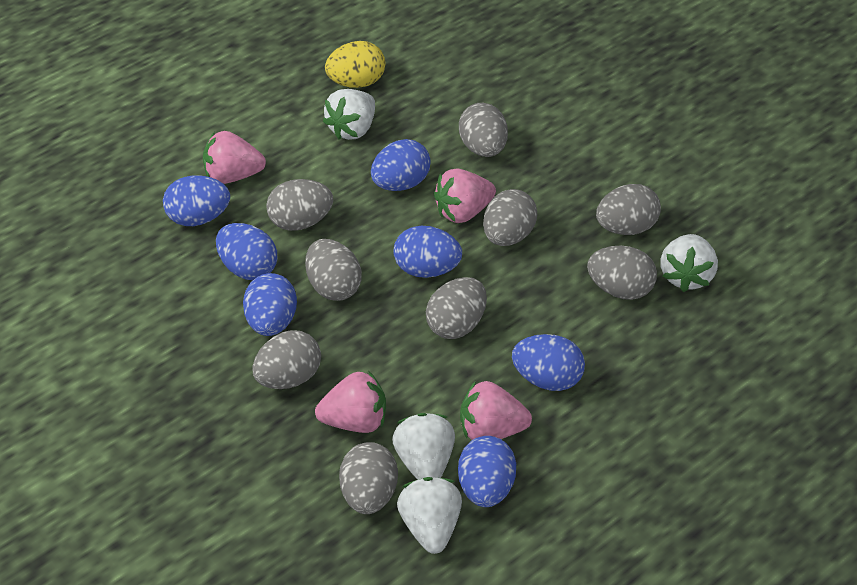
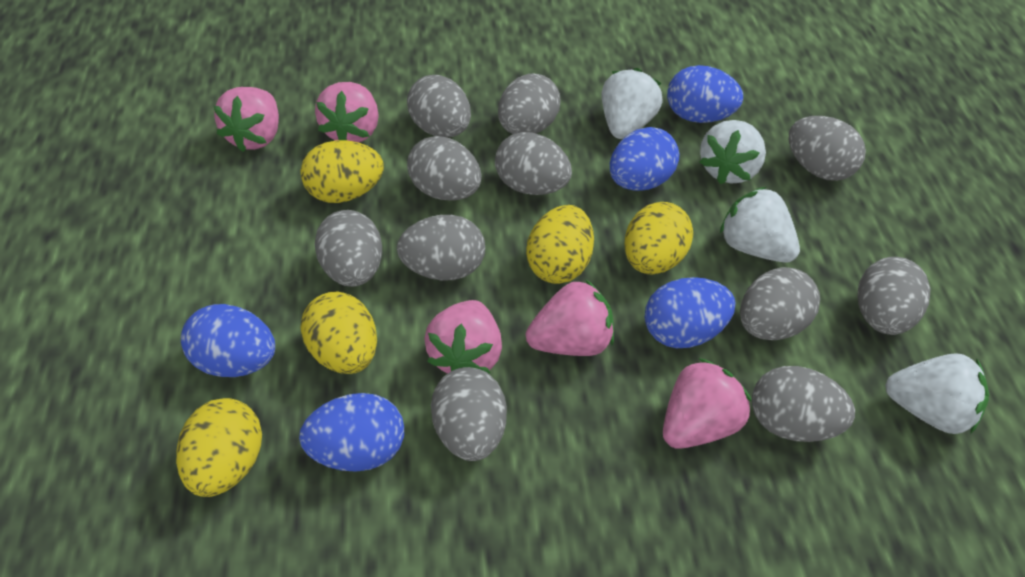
blue egg: [163,175,230,226] [216,223,277,280] [243,273,297,336] [371,139,431,191] [394,226,462,278] [458,436,516,507] [512,334,585,391] = 7 -> [181,304,275,377] [299,393,404,472] [610,127,679,191] [645,277,735,348] [667,65,743,123] = 5
grey egg: [252,330,321,389] [266,179,333,231] [305,239,362,301] [339,442,398,514] [426,277,487,339] [459,103,508,157] [483,189,537,246] [587,246,657,300] [596,184,661,235] = 9 -> [314,210,382,287] [397,215,485,281] [407,75,471,137] [407,136,482,201] [431,367,507,461] [495,132,572,195] [498,74,561,134] [740,267,820,340] [752,366,855,442] [789,116,866,181] [857,257,931,335] = 11
pink strawberry: [203,131,266,184] [315,371,386,433] [434,168,496,223] [460,381,532,440] = 4 -> [214,87,279,152] [315,82,379,142] [424,300,502,374] [526,279,614,356] [663,358,751,449] = 5
yellow egg: [325,41,385,88] = 1 -> [176,398,262,497] [300,140,384,203] [300,291,377,374] [526,205,594,284] [624,202,693,275] = 5

